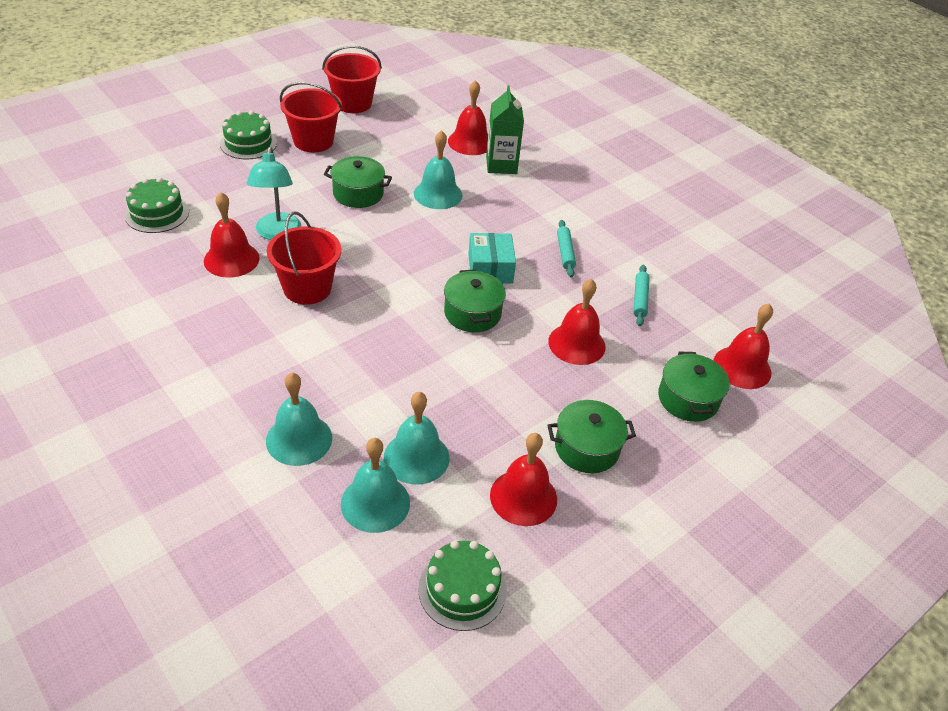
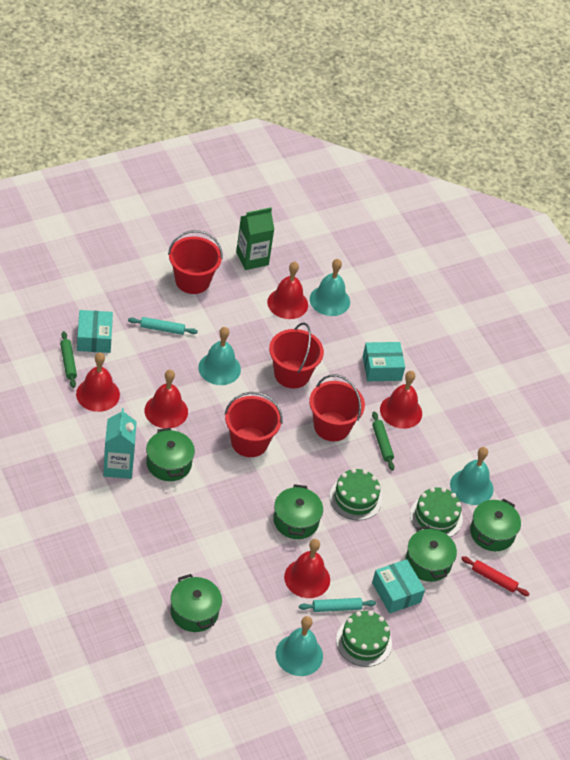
green pot: [324,156,392,208] [444,269,506,332] [547,400,636,473] [658,351,730,422] = 4 -> [146,428,195,481] [170,574,222,632] [273,484,323,539] [406,526,457,582] [470,499,521,551] = 5
green rolling pin: none = 0 -> [60,331,77,388] [372,411,395,471] = 2
red bucket: [267,212,341,305] [280,82,342,152] [322,45,382,113] = 3 -> [168,230,223,294] [225,392,283,457] [269,323,324,388] [309,374,365,441] = 4
red rolling pin: none = 0 -> [461,556,529,596] = 1
turquoise box: [468,233,516,283] = 1 -> [77,310,113,353] [363,342,405,381] [372,559,425,613] = 3
turquoise carton: none = 0 -> [103,408,137,479] = 1
turquoise lamp: [247,147,301,240] = 1 -> none = 0

